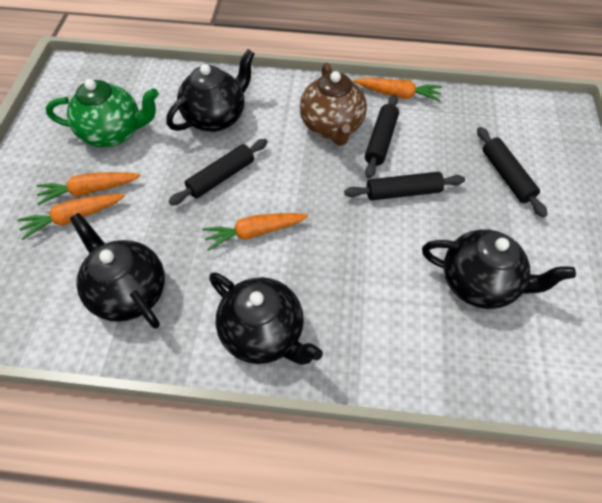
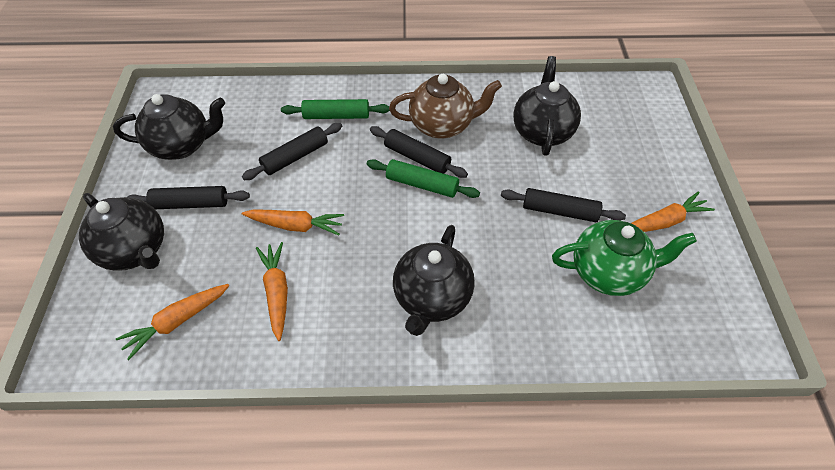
green rolling pin: none = 0 -> [281,99,390,119] [367,159,480,198] = 2

